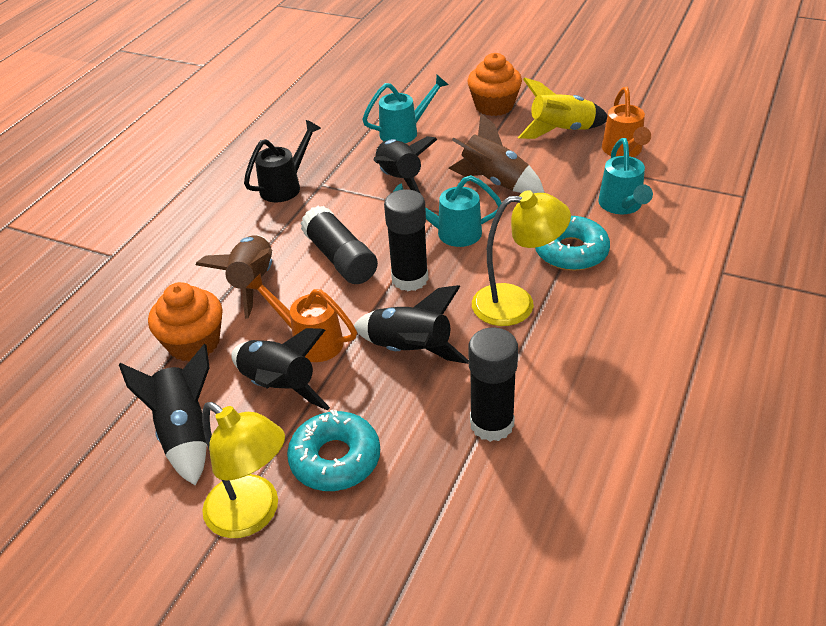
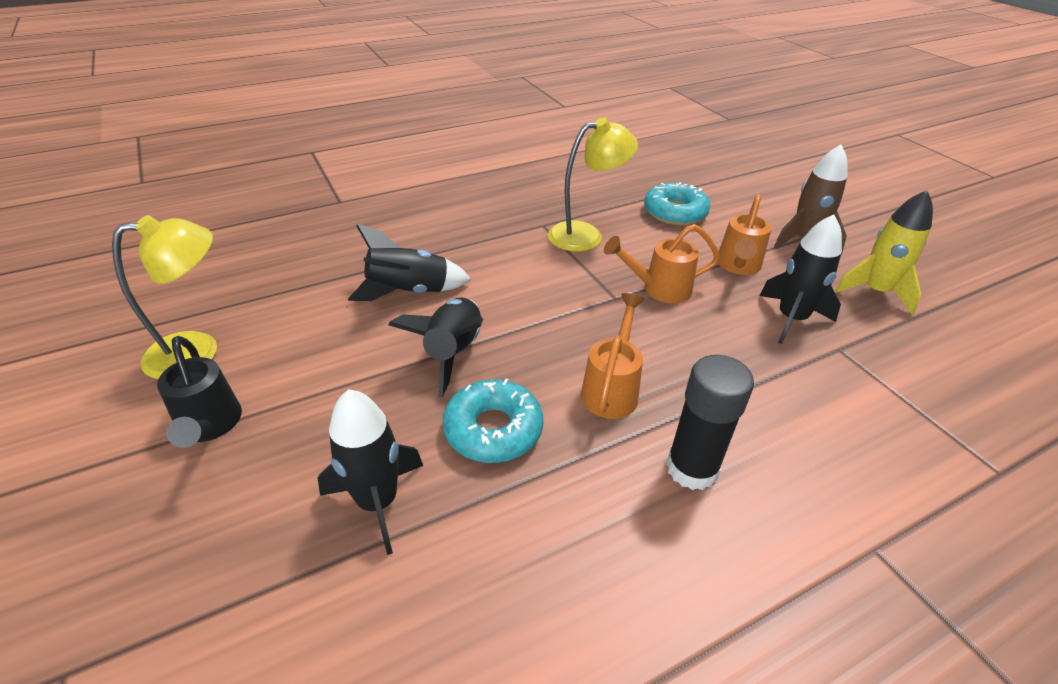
black glue stick: [300,206,378,284] [384,189,429,291] [468,328,518,442] = 3 -> [666,355,754,490] = 1
brown rocket: [196,235,272,319] [448,113,545,193] = 2 -> [774,145,848,254] = 1
orange cupcake: [148,282,223,362] [467,53,522,116] = 2 -> none = 0
orange watering can: [246,273,357,362] [602,87,651,157] = 2 -> [581,293,645,419] [604,224,720,303] [718,194,772,275] = 3
turquoise watering can: [362,75,448,143] [393,175,502,247] [598,138,653,214] = 3 -> none = 0

